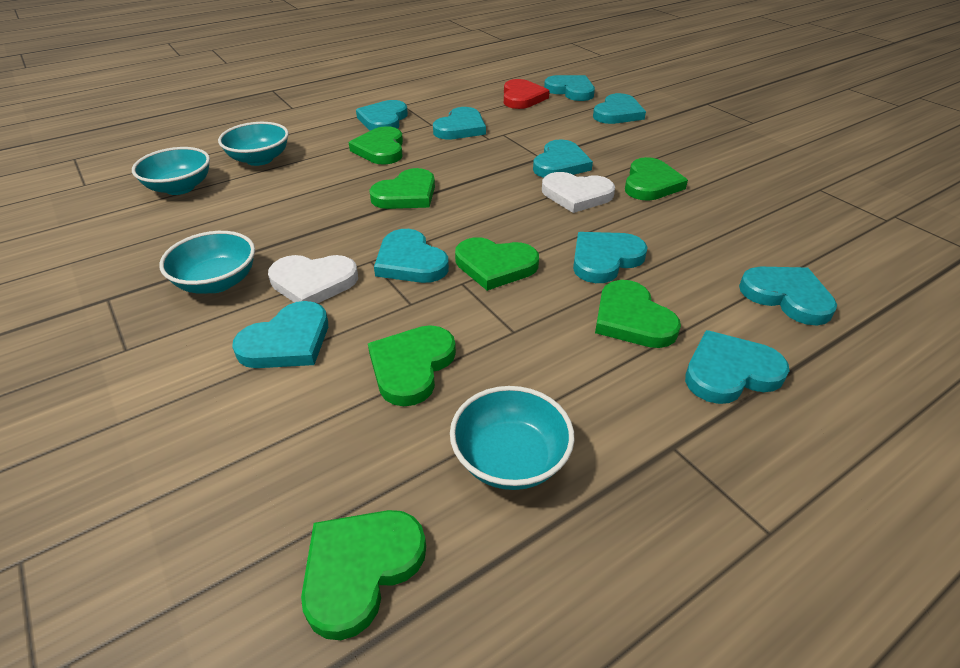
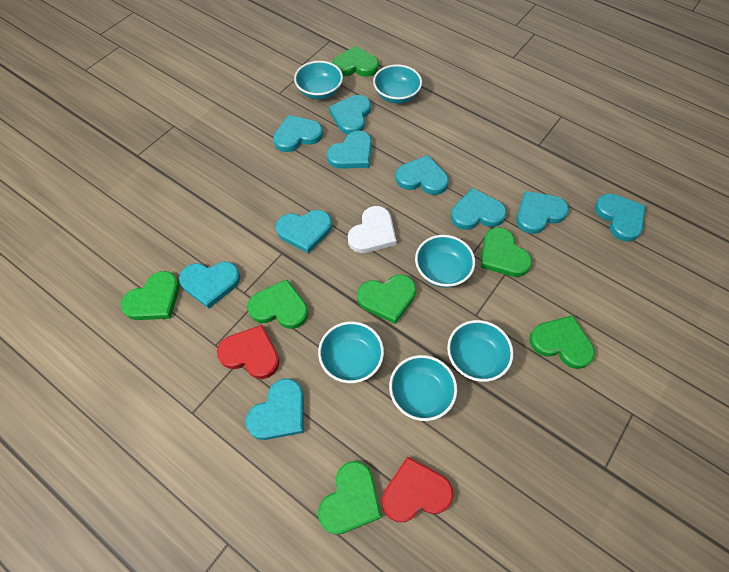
red heart: [504,79,550,109] = 1 -> [217,325,279,379] [382,456,453,522] = 2
turquoise bowl: [132,147,210,195] [159,231,255,294] [218,122,289,166] [450,386,575,490] = 4 -> [294,61,343,100] [318,321,384,383] [373,64,422,104] [389,355,457,421] [415,235,475,288] [447,320,514,382] = 6
white heart: [268,255,358,304] [542,172,615,213] = 2 -> [348,206,396,253] = 1

